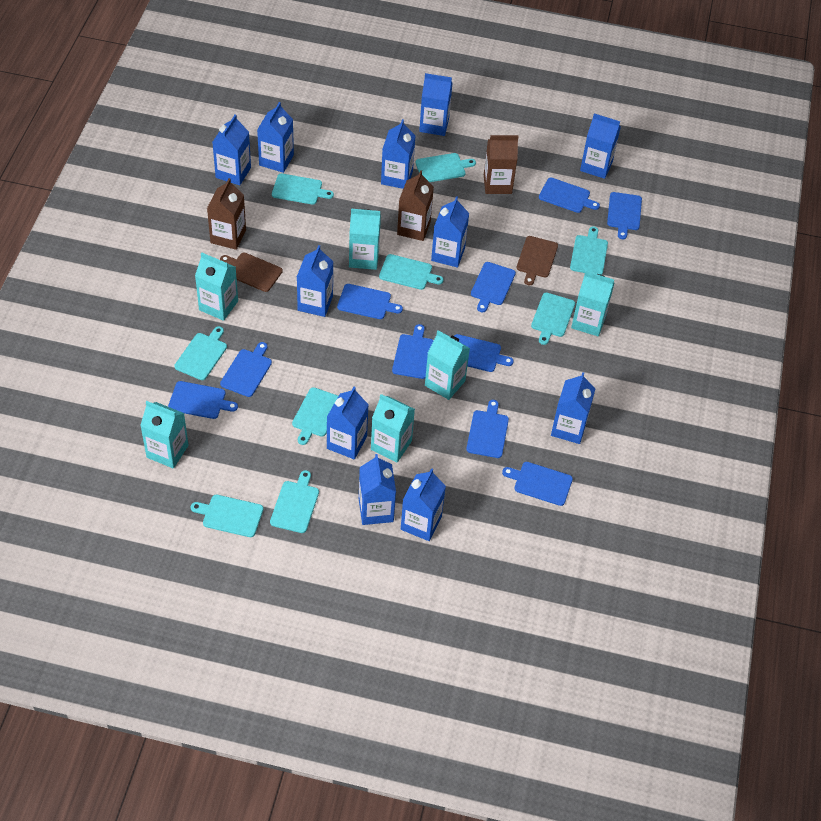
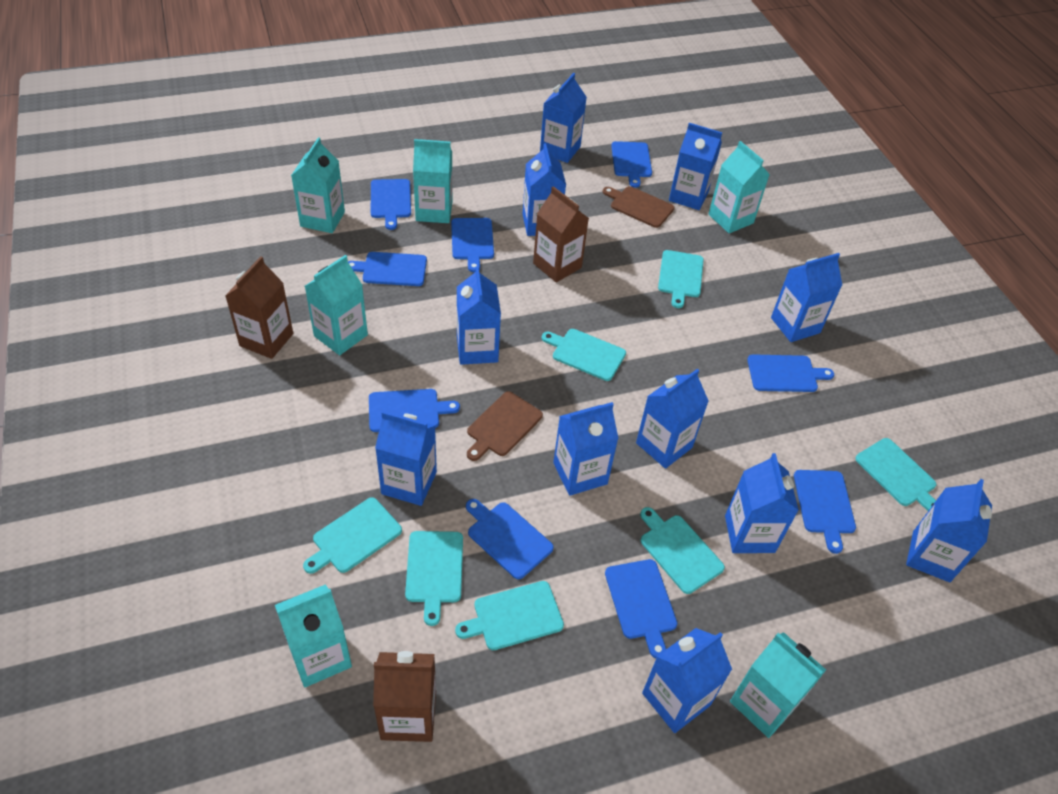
blue cutting board: [168,381,238,419] [220,342,272,397] [337,284,403,319] [392,324,433,379] [454,334,514,372] [466,400,509,458] [471,262,516,312] [502,462,573,506] [539,178,600,213] [607,192,642,239] = 10 -> [348,252,427,286] [369,389,460,432] [371,179,411,230] [451,218,494,272] [466,499,553,579] [605,559,677,658] [611,141,652,188] [747,354,834,392] [794,470,856,554] = 9
turquoise cutting board: [174,326,227,380] [191,495,263,537] [270,470,319,533] [272,173,334,205] [292,387,338,445] [379,254,444,290] [415,153,476,182] [531,293,575,345] [570,226,608,275] = 9 -> [303,497,402,574] [405,531,463,626] [455,581,564,650] [542,329,626,381] [640,507,725,594] [658,250,704,308] [855,438,936,511] = 7

